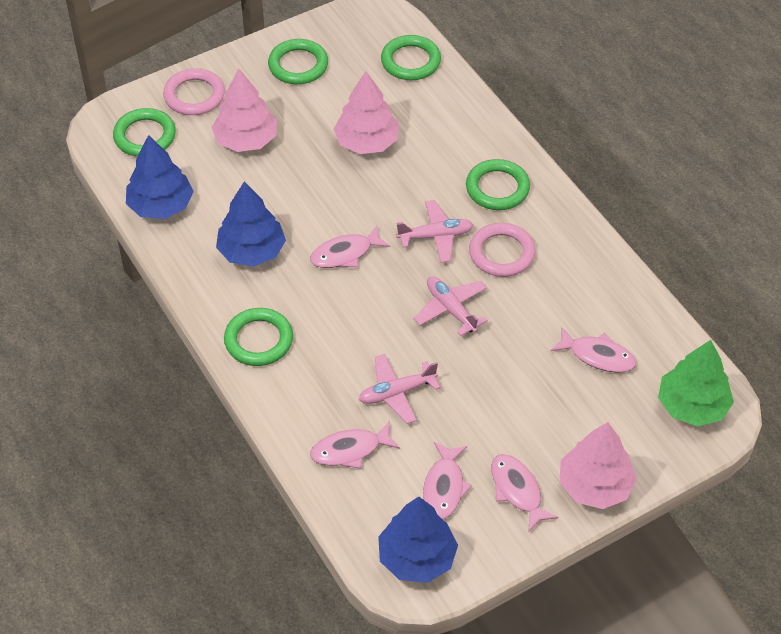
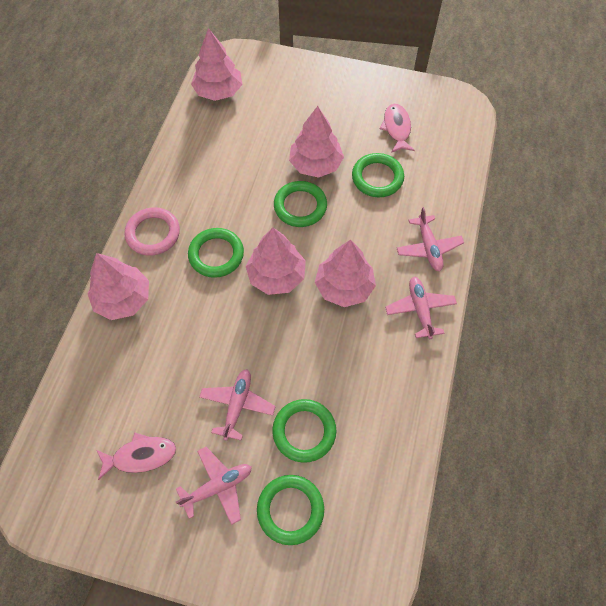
blue tree: [126,135,194,219] [216,182,286,267] [378,497,458,583] = 3 -> none = 0
green tree: [658,340,734,426] = 1 -> none = 0
pink fish: [310,225,390,268] [310,421,400,469] [423,442,472,519] [491,454,558,532] [550,326,636,373] = 5 -> [96,433,176,480] [380,104,415,153] = 2
pink plane: [359,354,441,424] [396,200,473,263] [413,276,488,336] = 3 -> [176,447,252,525] [199,369,276,441] [385,277,457,339] [397,207,464,271] = 4
pink ring: [163,68,225,115] [469,223,535,277] = 2 -> [124,207,180,256] = 1
pink tree: [212,69,277,152] [333,71,399,154] [559,422,637,509] = 3 -> [88,253,149,320] [191,28,243,101] [246,227,306,295] [289,106,344,178] [315,239,376,307] = 5

